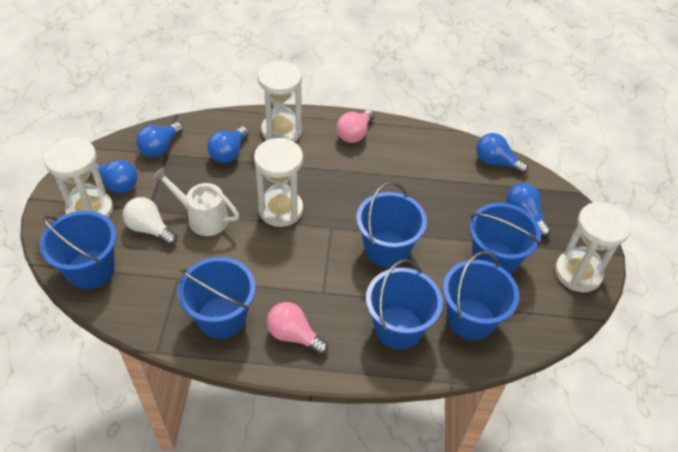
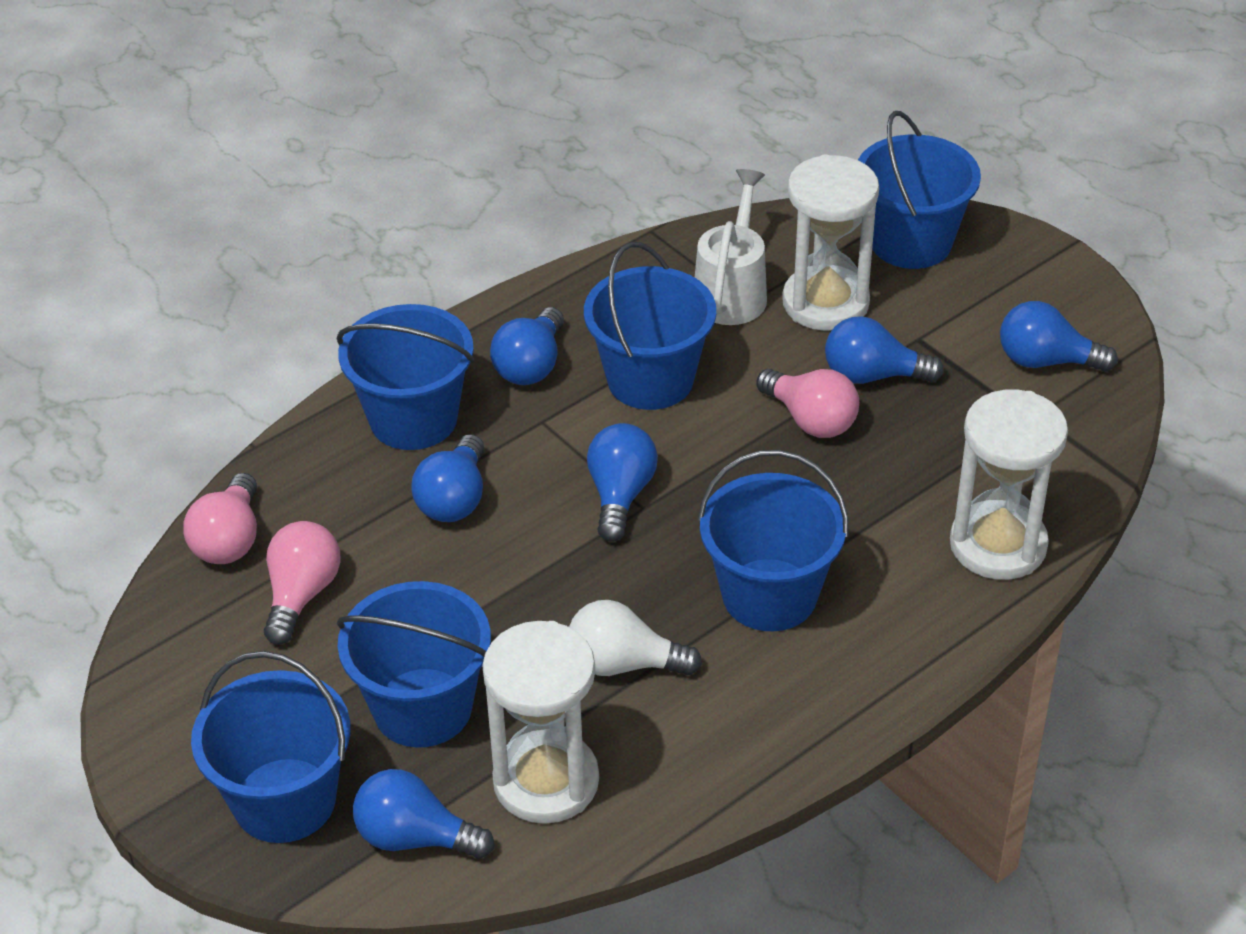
blue light bulb: [91,160,137,193] [136,122,183,157] [207,126,249,163] [476,133,528,174] [506,183,551,237] = 5 -> [353,769,494,859] [411,434,484,522] [490,307,564,385] [587,423,658,542] [825,316,944,384] [1000,301,1118,372] = 6
pink light bulb: [267,302,328,355] [337,109,375,143] = 2 -> [183,473,257,564] [264,521,341,645] [756,369,859,438] = 3
white hourglass: [44,137,113,218] [254,138,303,227] [258,61,302,142] [555,202,632,292] = 4 -> [482,621,599,824] [782,154,879,331] [950,389,1068,580] = 3

